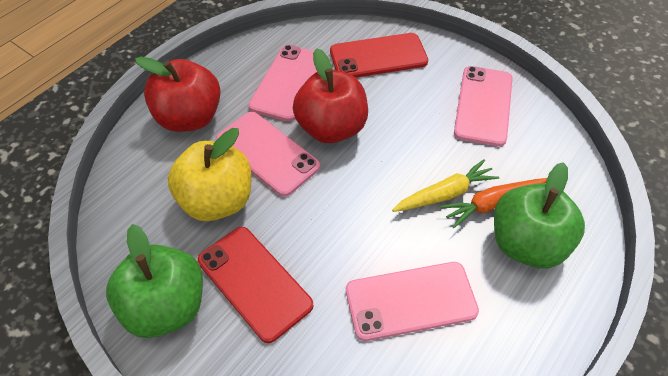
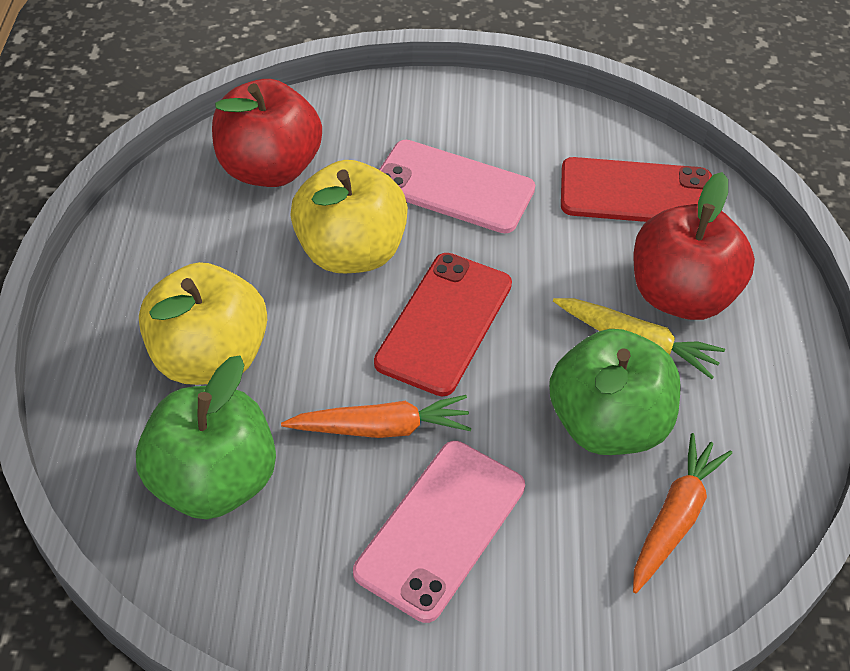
orange carrot: [440,178,547,228] = 1 -> [281,395,471,438] [633,433,732,593] = 2
pink phone: [216,112,320,197] [249,45,317,121] [346,262,479,341] [454,66,513,147] = 4 -> [353,441,525,623] [379,140,535,233] = 2
yellow apple: [168,128,251,221] = 1 -> [139,262,267,385] [290,160,408,273] = 2

